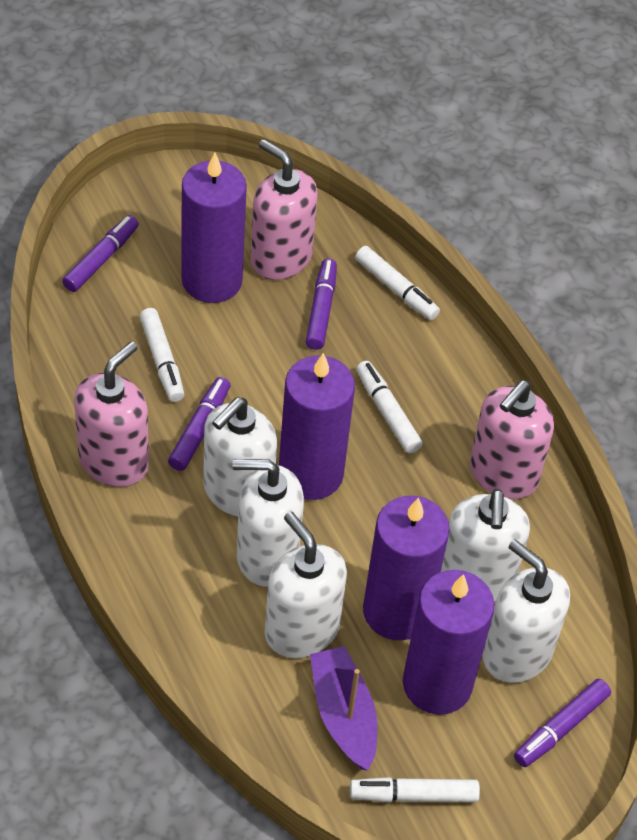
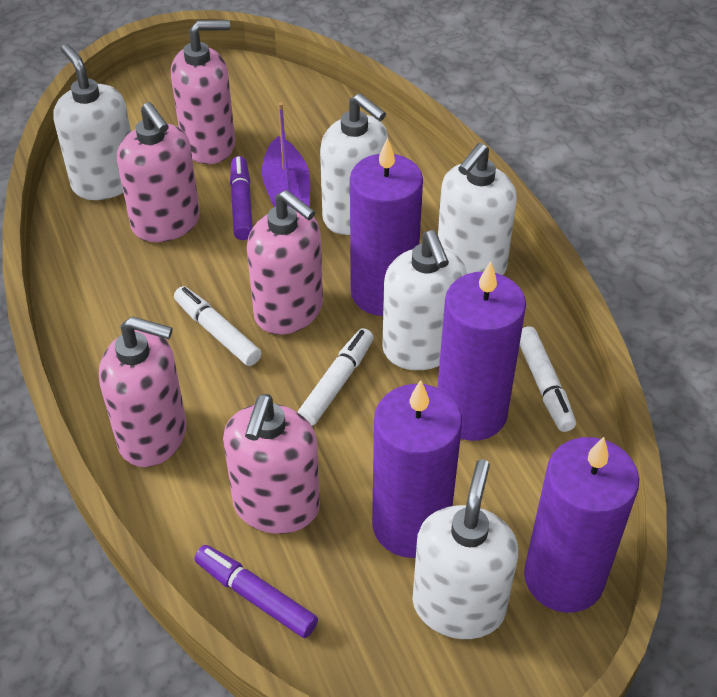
pink soap dispenser: [74,341,149,487] [250,139,318,280] [470,380,554,499] = 3 -> [99,316,187,467] [117,102,200,242] [171,20,235,164] [223,394,320,534] [247,190,323,335] = 5
purple marker: [62,215,139,292] [168,377,230,471] [306,259,337,350] [514,679,611,767] = 4 -> [194,545,318,638] [230,156,253,240] = 2
white marker: [140,308,185,402] [350,777,480,803] [355,246,440,320] [356,361,423,453] = 4 -> [174,286,261,366] [298,328,374,426] [520,326,576,432] = 3

